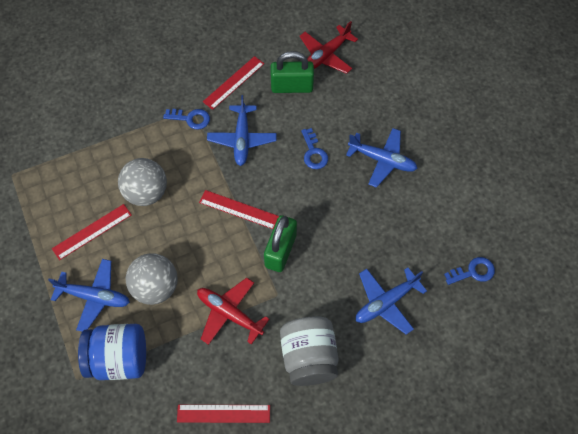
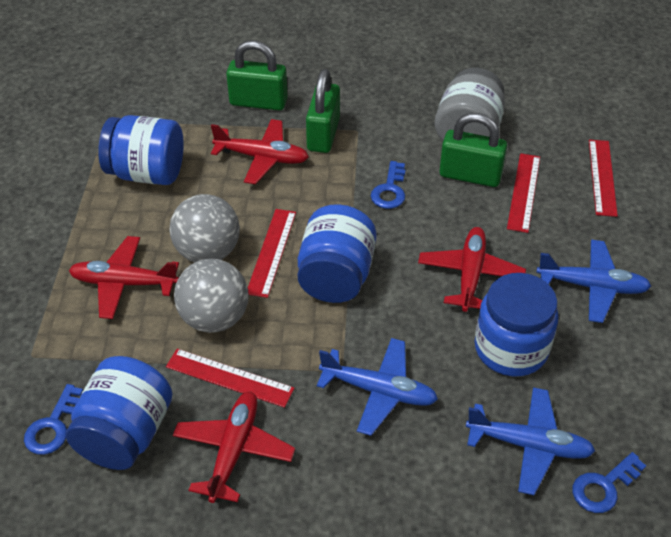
blue jar: [78,324,146,380] = 1 -> [66,356,173,470] [98,115,184,185] [297,204,377,303] [475,273,559,376] = 4
blue plane: [48,259,130,332] [207,95,277,166] [346,128,418,188] [356,268,427,335] = 4 -> [317,338,438,436] [466,387,595,495] [536,240,651,323] = 3
green padlock: [264,215,297,272] [271,51,314,93] = 2 -> [226,40,288,110] [306,69,340,153] [439,113,507,187] = 3
red plane: [197,278,269,345] [299,21,358,74] = 2 -> [69,236,179,319] [173,391,295,503] [211,119,309,184] [418,227,526,312] = 4

